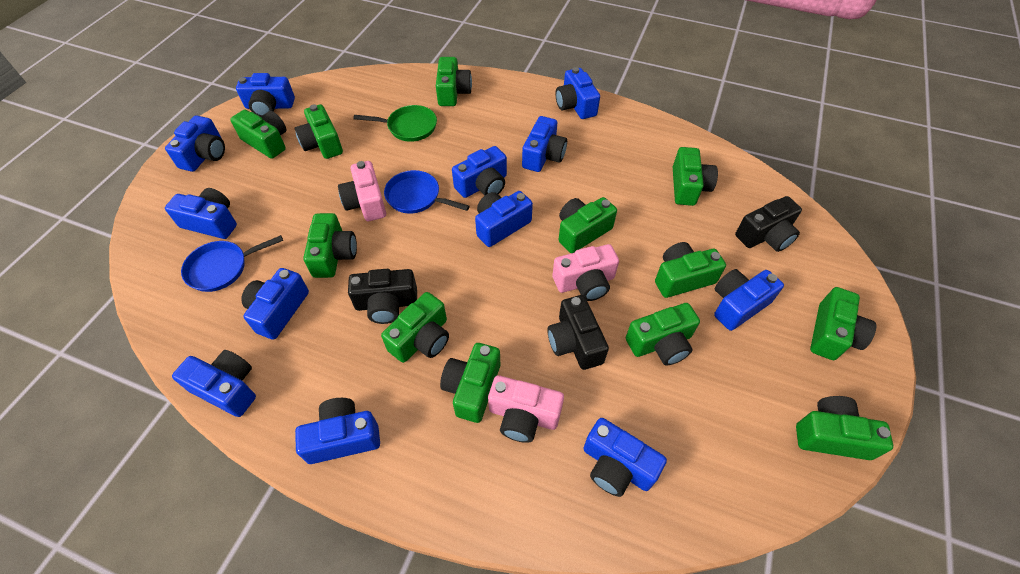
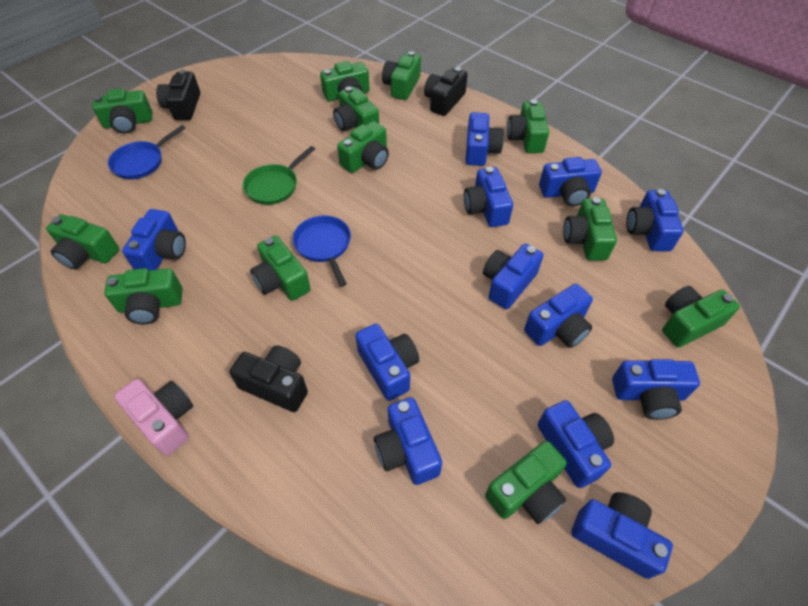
pink camera: [338,161,386,221] [488,375,564,443] [553,244,619,301] = 3 -> [114,379,193,456] = 1

